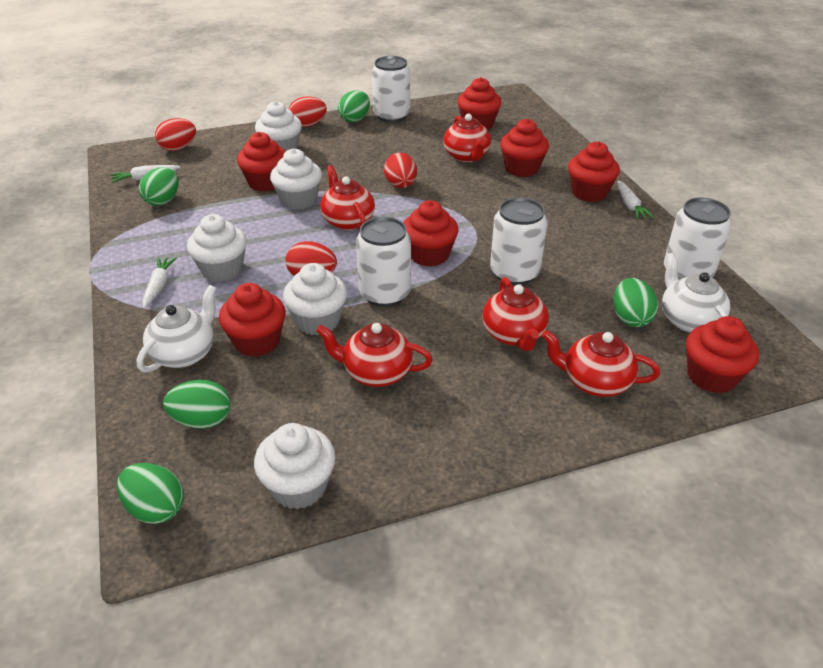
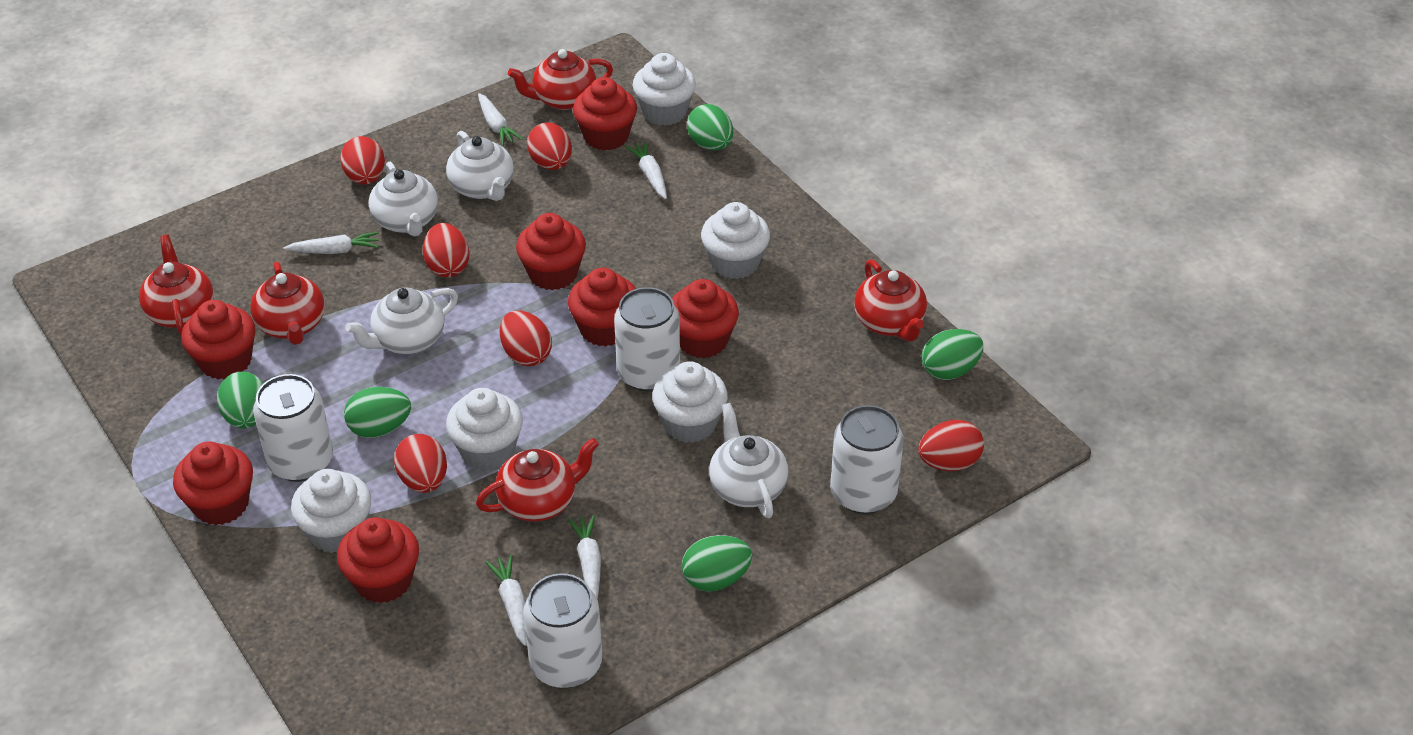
red egg: [155,118,196,151] [286,241,337,276] [289,96,327,127] [384,153,417,188] = 4 -> [340,136,385,185] [394,434,447,493] [423,223,470,277] [500,310,552,366] [527,123,572,170] [918,420,984,471] = 6
white carrot: [110,165,180,183] [142,257,177,309] [618,181,654,219] = 3 -> [283,232,379,254] [478,93,522,146] [486,555,527,646] [568,515,601,599] [626,141,667,199] = 5
white teapot: [137,285,217,373] [662,253,730,333] = 2 -> [345,287,458,354] [369,162,438,237] [446,131,514,201] [709,403,788,518] = 4

